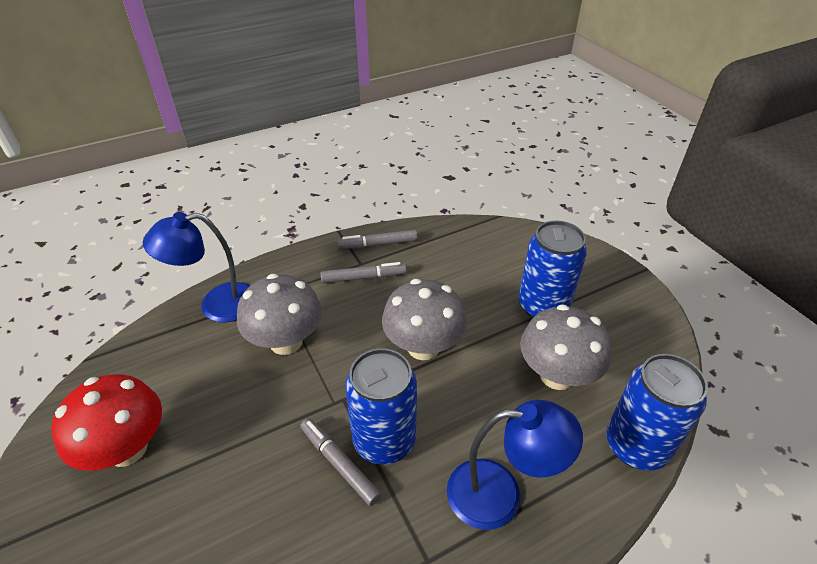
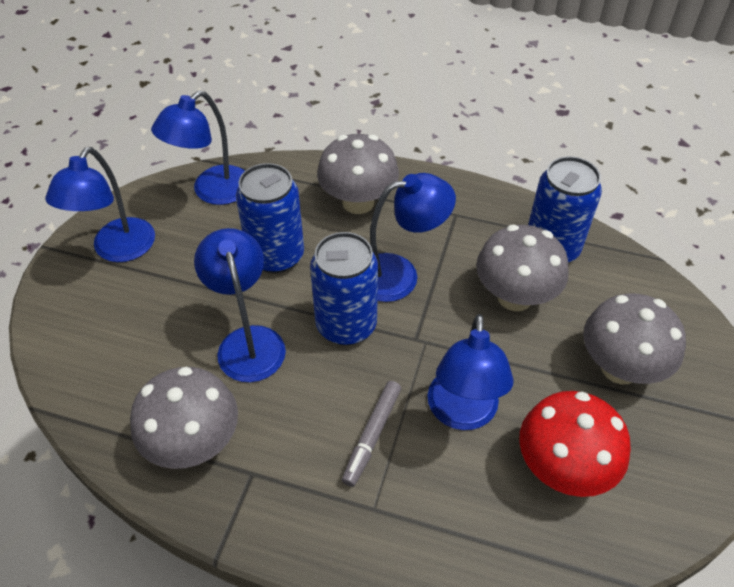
blue lamp: [143,212,250,323] [447,400,583,530] = 2 -> [45,147,155,262] [151,91,245,205] [194,228,286,382] [370,173,456,302] [427,314,514,430] = 5
grey marker: [300,418,381,506] [321,262,406,283] [337,230,418,249] = 3 -> [342,381,401,487] = 1
grey mushroom: [237,274,322,355] [382,279,467,360] [520,304,612,390] = 3 -> [130,367,238,469] [317,134,399,214] [476,225,569,311] [583,294,686,385] = 4

